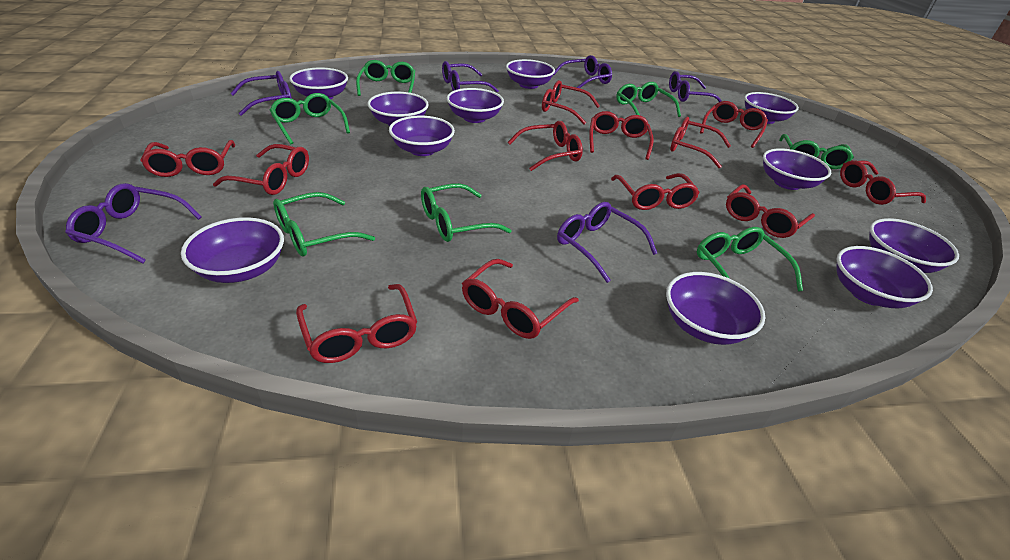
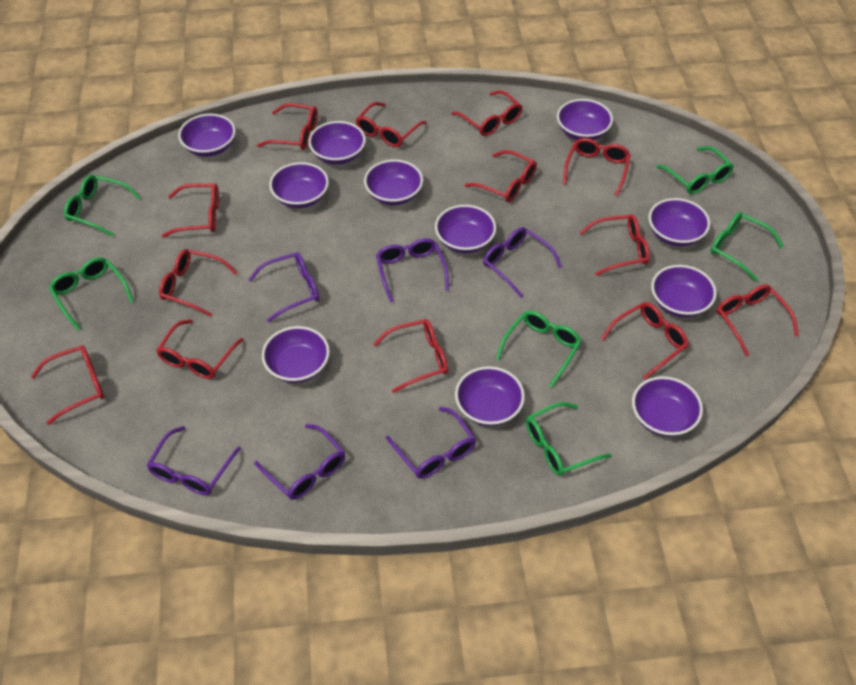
green glasses: [270,93,350,144] [273,192,375,256] [356,60,415,96] [421,183,512,242] [616,82,681,117] [697,227,803,291] [779,134,854,169] = 7 -> [49,257,134,330] [64,175,141,237] [496,311,582,388] [526,402,612,476] [656,146,734,194] [710,212,784,282] = 6
red glasses: [140,140,236,177] [213,144,309,195] [296,284,417,363] [462,259,579,339] [508,121,583,171] [542,80,600,125] [589,111,654,160] [611,173,700,210] [670,117,731,168] [700,101,768,148] [726,184,815,238] [840,160,926,205] = 12 -> [31,345,104,425] [156,319,244,379] [159,249,237,317] [162,184,219,238] [257,103,318,150] [356,102,427,147] [373,319,448,393] [451,90,523,136] [465,150,537,202] [563,138,631,196] [580,215,650,276] [601,302,689,380] [716,285,799,356] = 13

